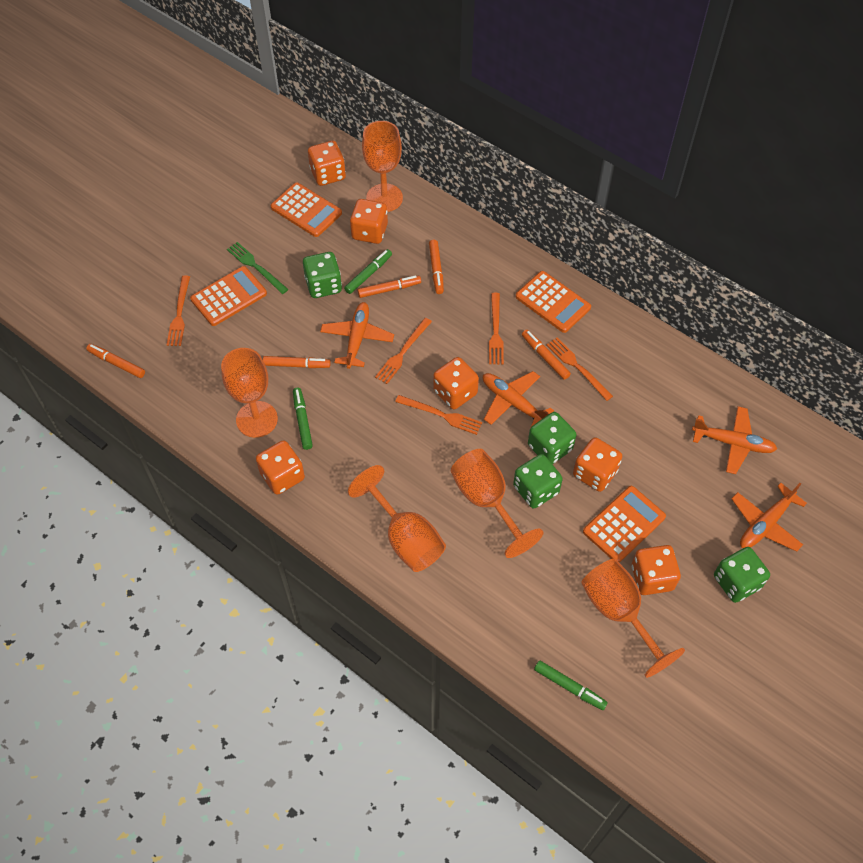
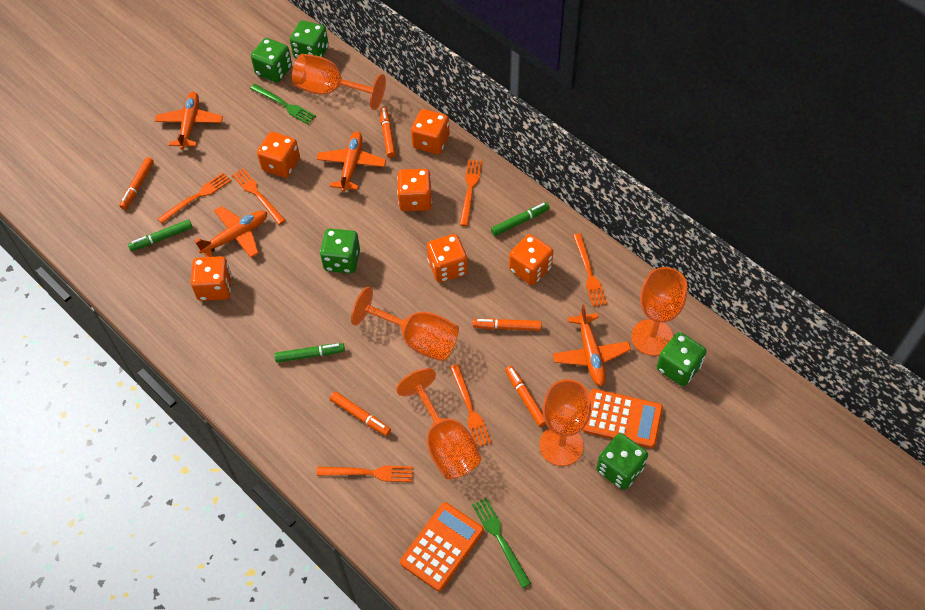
green dice: [303,252,342,298] [513,454,563,509] [528,412,576,464] [714,547,770,603] = 4 -> [251,38,292,82] [290,20,329,59] [320,229,360,273] [597,433,648,490] [657,332,707,386] = 5
green fork: [227,242,289,294] = 1 -> [250,84,316,125] [472,498,531,588] = 2
orange calculator: [190,266,267,326] [271,182,342,237] [516,271,591,333] [583,486,666,563] = 4 -> [400,502,484,591] [582,389,663,448] = 2
orange fork: [167,276,190,346] [375,318,432,384] [395,395,482,435] [489,293,504,364] [546,337,613,401] = 5 -> [157,173,231,223] [232,168,286,225] [316,466,413,482] [450,364,492,448] [460,159,482,226] [573,233,607,307] = 6

